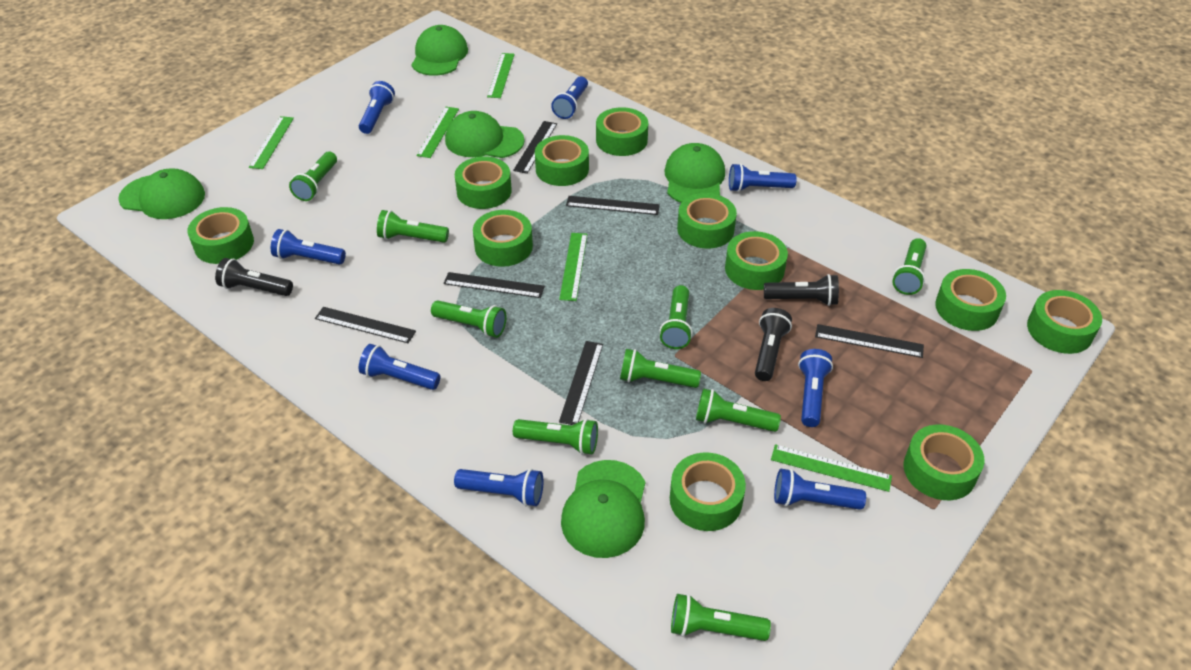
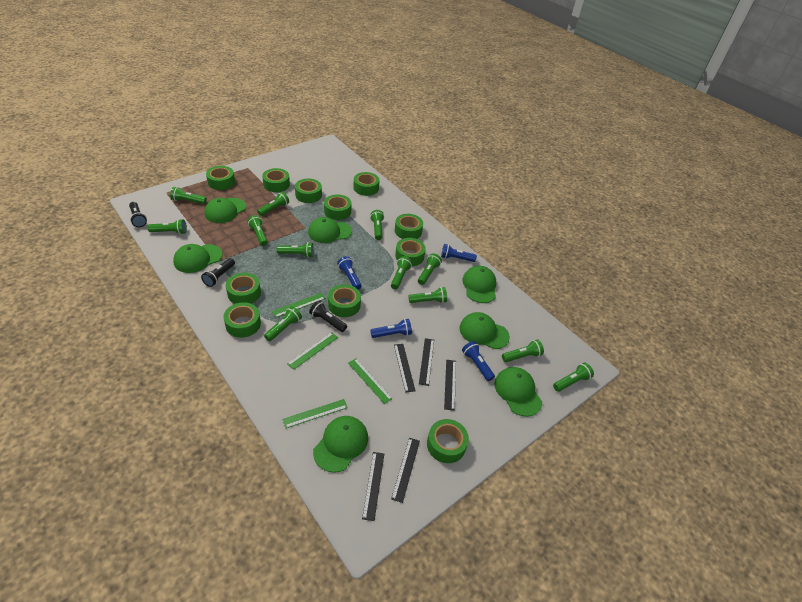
black ruler: [315,307,416,343] [443,272,545,298] [513,121,557,174] [559,341,603,425] [566,196,660,215] [815,324,924,358] = 6 -> [362,452,384,521] [391,438,420,503] [394,344,415,392] [419,338,434,386] [444,360,456,411] = 5
blue flashlight: [271,229,346,265] [359,81,395,134] [359,344,441,390] [454,469,543,507] [551,76,588,119] [729,163,797,192] [774,469,866,510] [798,349,833,427] = 8 -> [337,256,362,290] [370,319,412,338] [441,244,477,262] [462,341,495,381] = 4
green cap: [118,168,205,219] [412,25,468,76] [445,111,525,158] [561,460,645,558] [664,143,725,203] = 5 -> [173,244,222,273] [205,198,246,223] [308,217,352,243] [313,416,368,473] [460,312,510,349] [462,266,496,303] [494,367,542,417] = 7
green flashlight: [289,152,337,201] [377,210,449,243] [431,300,507,338] [513,419,598,455] [620,349,701,388] [659,285,693,349] [671,594,771,641] [696,388,781,432] [893,238,926,295] = 9 -> [147,219,187,234] [170,187,207,204] [247,215,268,246] [258,192,289,216] [264,306,302,341] [277,242,314,258] [370,210,384,240] [391,256,412,289] [409,287,447,303] [418,253,442,285] [502,339,544,362] [553,362,594,392] = 12
green ruler: [249,116,294,169] [416,107,459,158] [487,53,515,98] [559,233,587,301] [771,444,892,492] = 5 -> [272,293,325,318] [282,399,348,428] [287,332,338,370] [348,358,392,404] = 4

